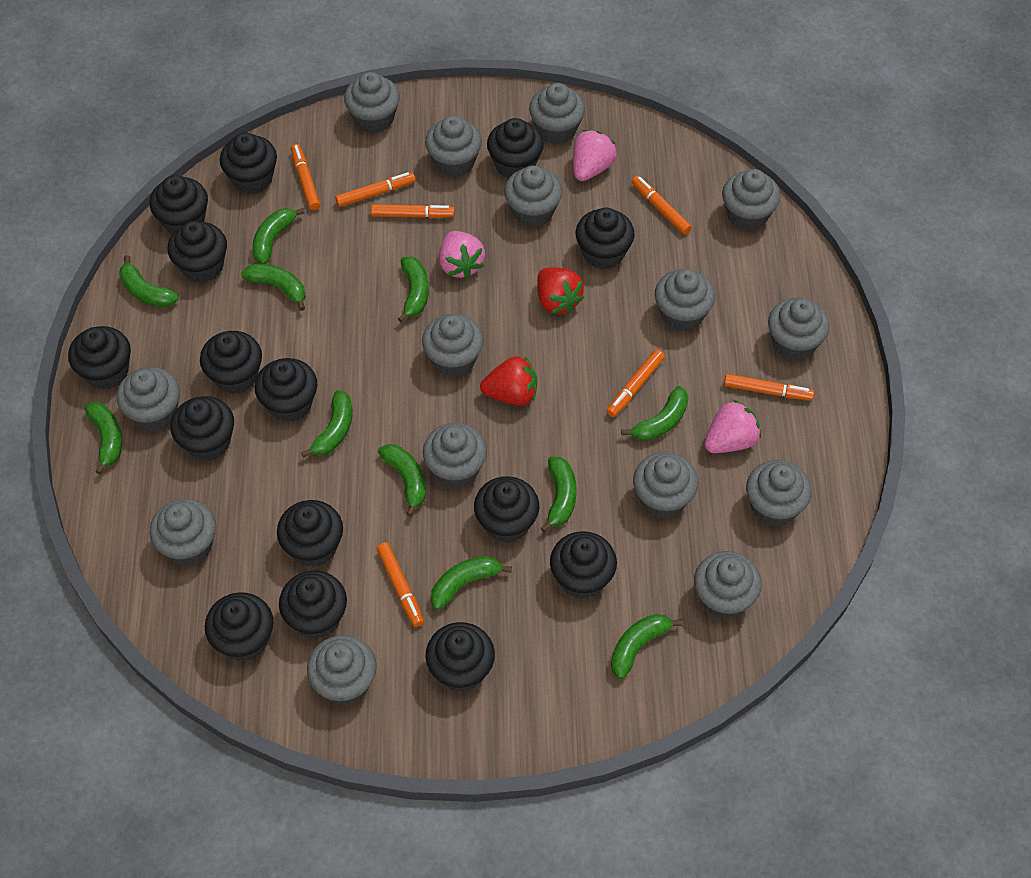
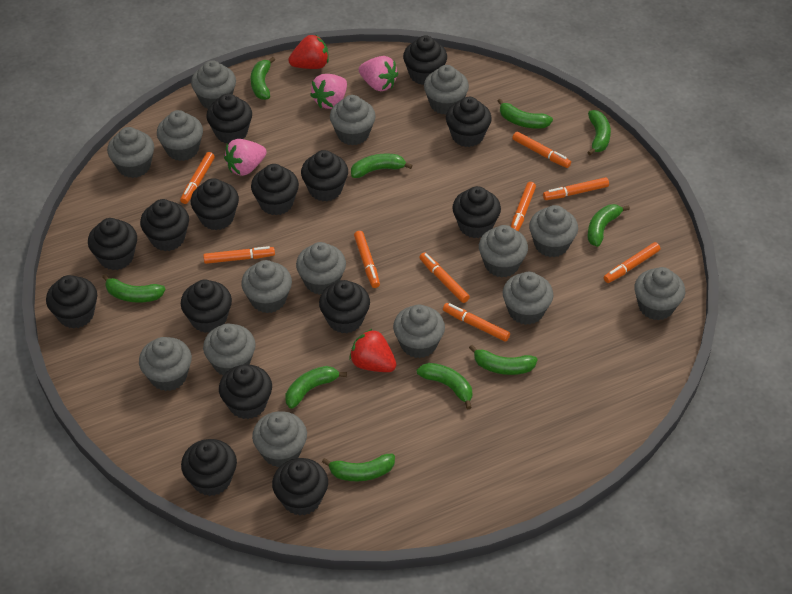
green banana: [84,402,122,475] [119,255,179,307] [241,264,306,311] [252,208,305,264] [301,390,352,458] [378,444,426,517] [398,257,429,323] [431,556,512,610] [541,456,577,533] [611,614,683,679] [621,386,688,441] = 11 -> [102,274,166,303] [250,57,275,100] [286,366,347,409] [322,454,395,481] [351,153,413,178] [417,363,472,409] [469,345,538,375] [498,99,553,129] [587,110,611,155] [587,204,630,247] = 10
orange marker: [291,144,320,210] [335,172,415,207] [371,205,455,218] [377,542,424,627] [606,349,665,417] [632,176,692,235] [724,374,814,401] = 7 -> [180,152,215,204] [203,246,275,264] [354,231,380,288] [419,252,470,303] [443,303,510,342] [511,182,536,231] [512,131,571,168] [543,177,609,200] [604,242,660,283] = 9

